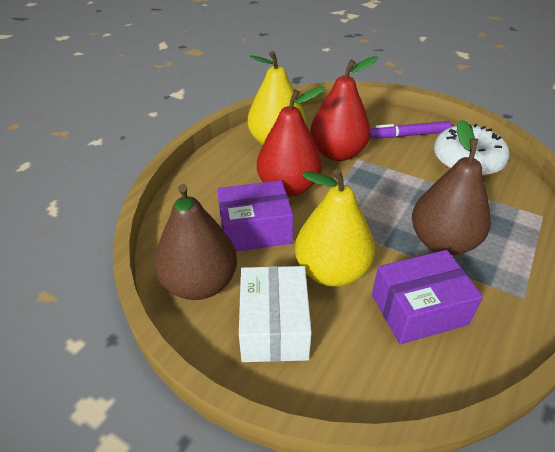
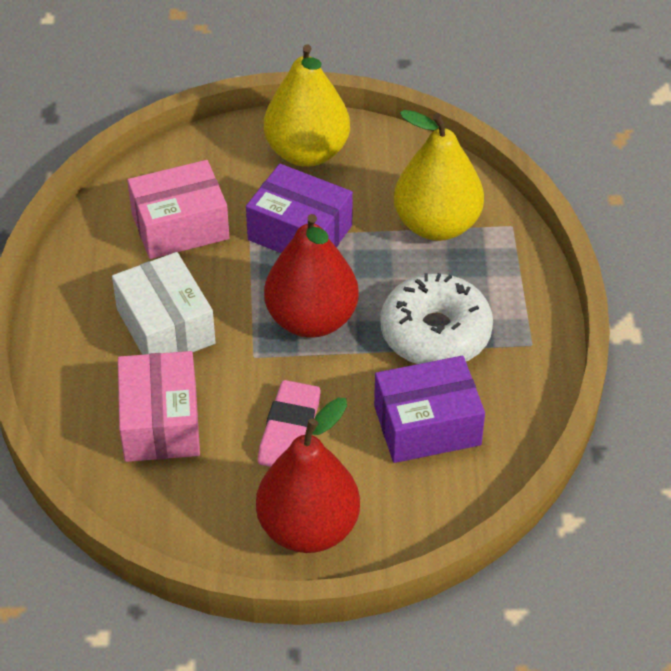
brown pear: [154,184,237,300] [412,119,491,255] = 2 -> none = 0
pink box: none = 0 -> [118,351,200,462] [127,160,229,259] = 2
pink eraser: none = 0 -> [258,380,321,467] = 1
purple marker: [370,121,452,138] = 1 -> none = 0

